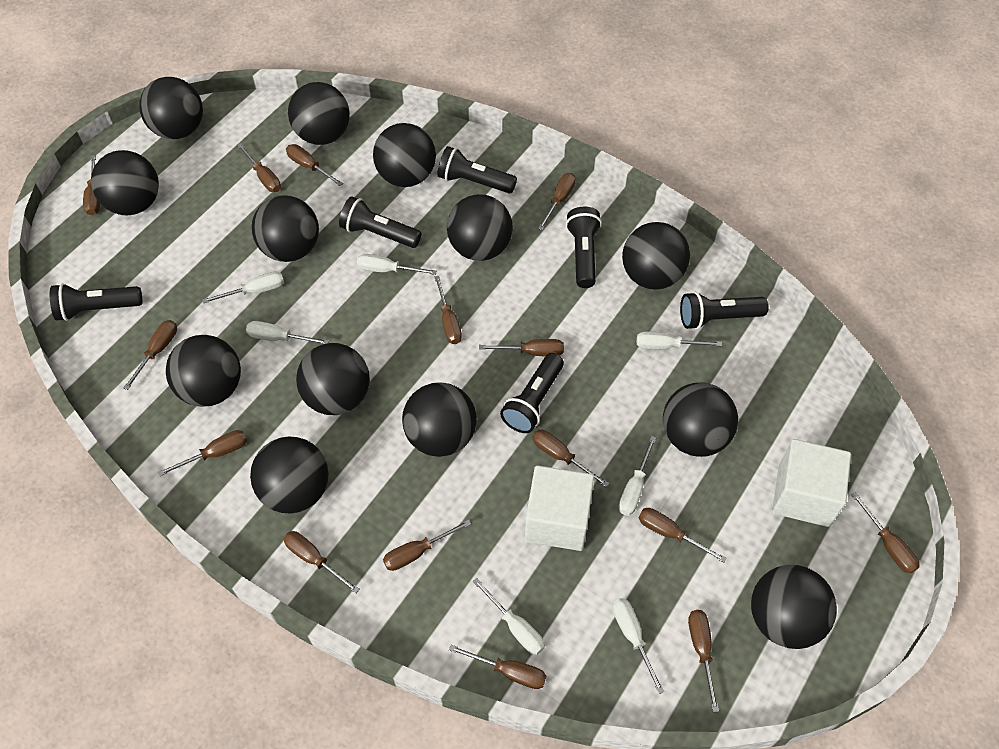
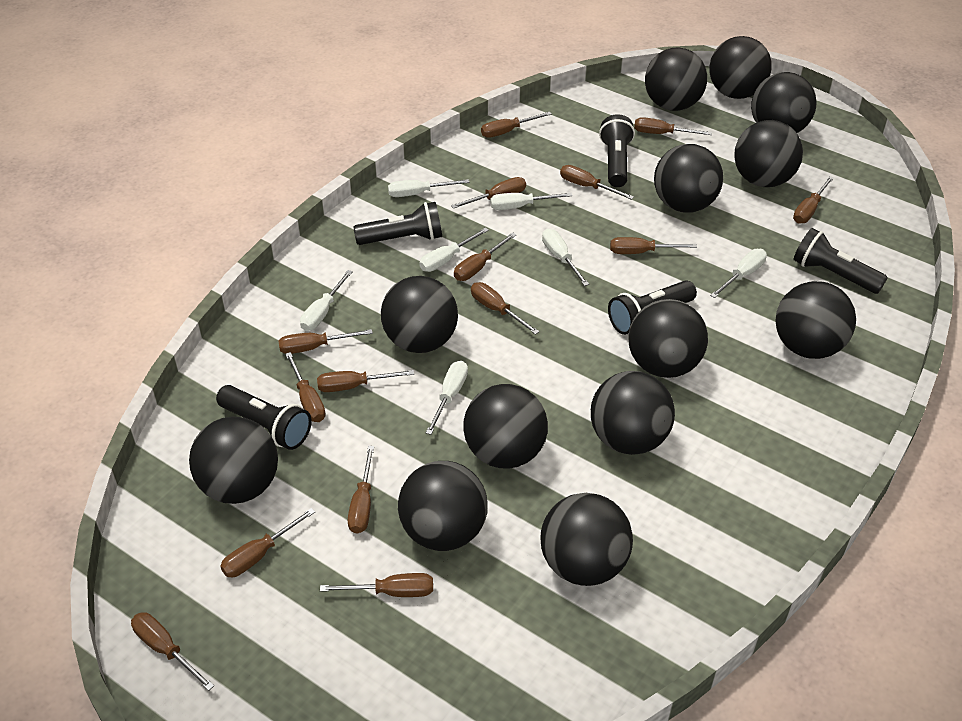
black flashlight: [50,283,142,321] [339,196,421,248] [437,146,517,194] [500,353,564,433] [566,207,602,288] [680,292,769,330] = 6 -> [216,385,312,450] [353,202,442,245] [599,114,635,187] [608,280,697,335] [794,228,888,294] = 5
white cube: [525,465,594,551] [772,439,851,527] = 2 -> none = 0

